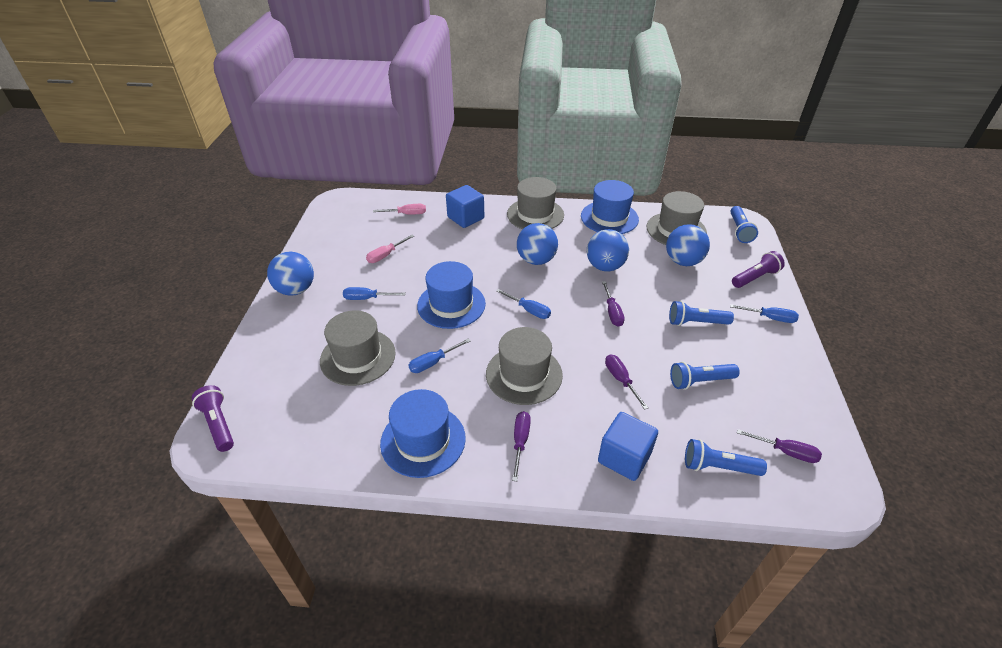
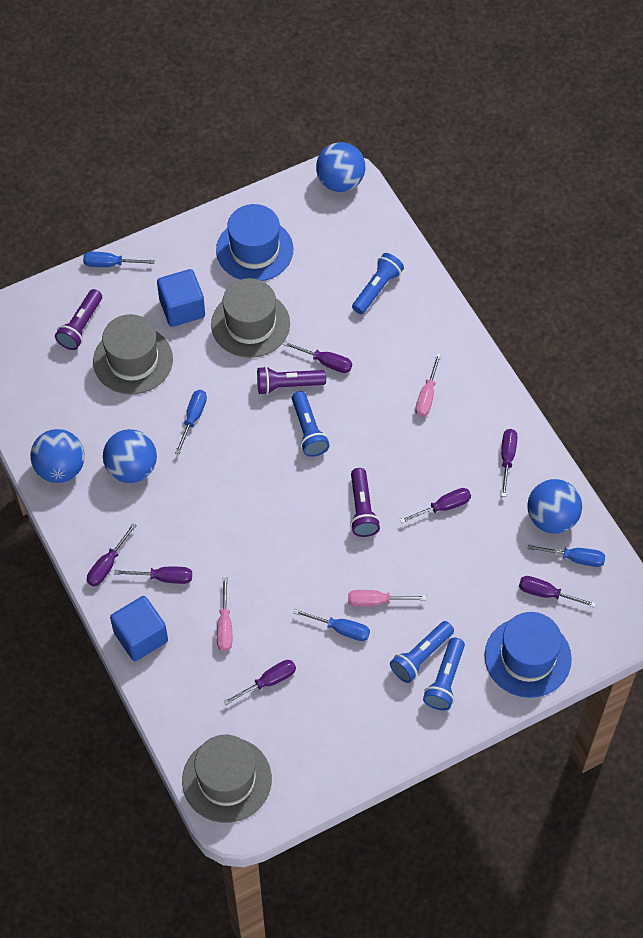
blue hat: [380,389,466,478] [417,261,486,329] [581,180,639,234] = 3 -> [216,204,293,281] [485,612,572,698] = 2
grey hat: [320,310,396,386] [486,327,563,405] [507,177,564,229] [647,191,707,245] = 4 -> [93,314,173,394] [182,735,272,823] [211,278,290,358] = 3
pink screwdriver: [366,235,414,263] [373,204,426,214] = 2 -> [217,578,232,652] [348,590,426,607] [415,353,441,417] = 3
purple flashlight: [192,385,234,452] [732,251,785,288] = 2 -> [55,289,102,350] [257,366,326,395] [350,468,380,537] = 3
purple screwdriver: [512,411,531,481] [602,281,625,327] [605,354,648,410] [737,429,822,463] = 4 -> [87,523,137,586] [114,567,192,584] [223,660,296,705] [283,341,352,373] [400,488,471,523] [501,429,517,497] [519,576,596,608] = 7

